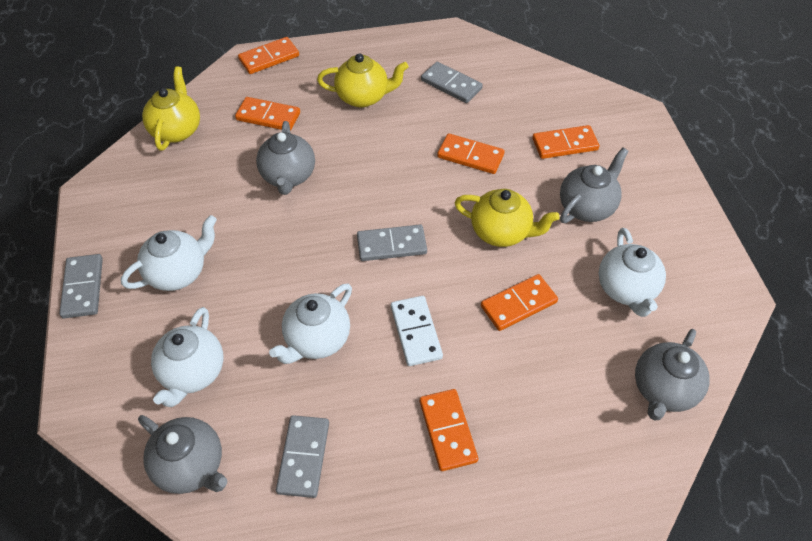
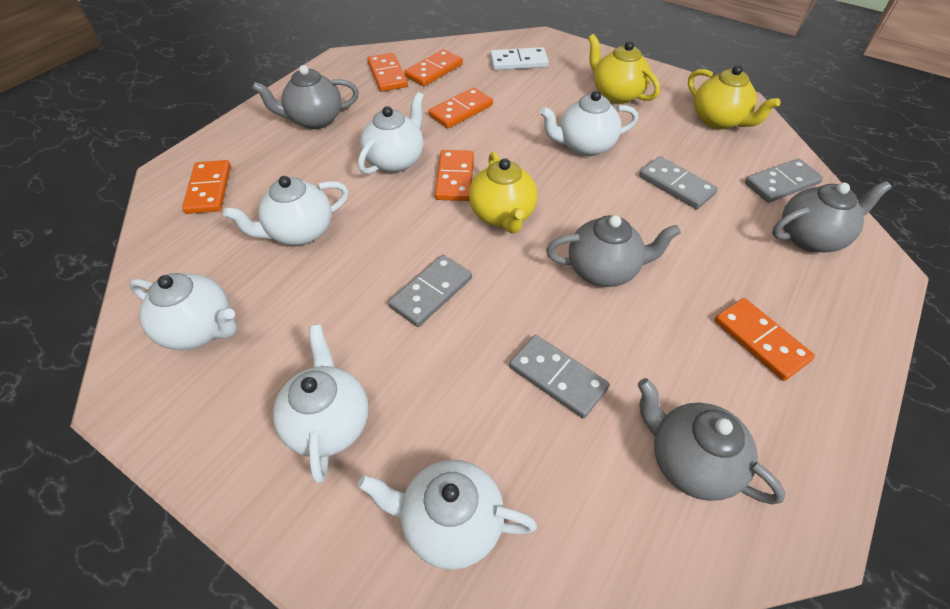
white teapot: [121,215,217,291] [151,307,223,407] [269,284,352,364] [599,228,666,317] = 4 -> [129,273,237,350] [223,176,349,245] [273,324,368,483] [357,460,537,570] [358,92,424,175] [540,91,638,156] = 6

